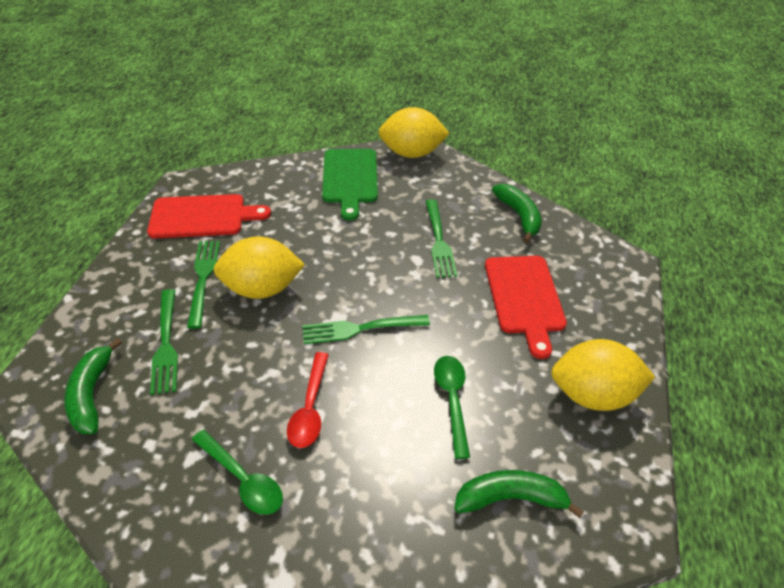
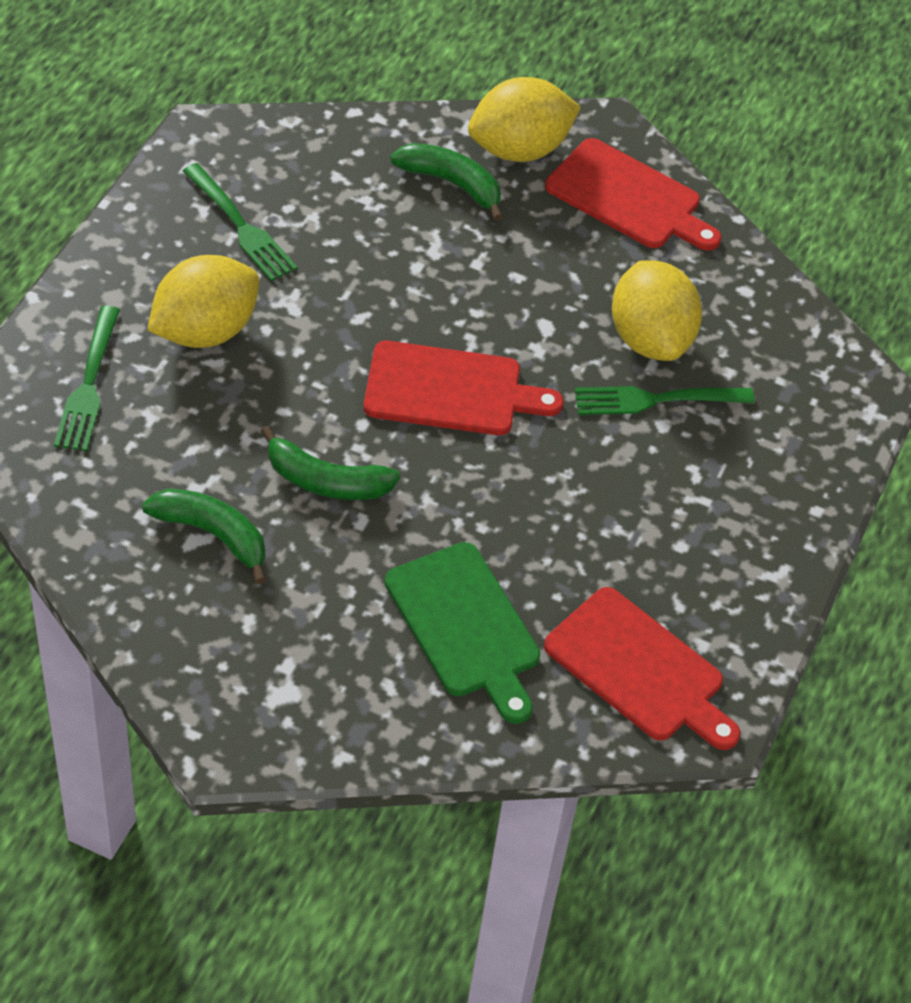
green fork: [150,289,178,395] [187,241,220,329] [302,315,430,344] [425,200,457,278] = 4 -> [54,306,120,451] [183,163,297,281] [574,386,755,415] = 3
green spoon: [192,430,283,515] [434,356,470,459] = 2 -> none = 0
red cutting board: [147,194,271,238] [485,256,567,359] = 2 -> [363,341,564,435] [544,587,741,750] [545,138,722,251] = 3
red spoon: [287,352,329,448] = 1 -> none = 0

